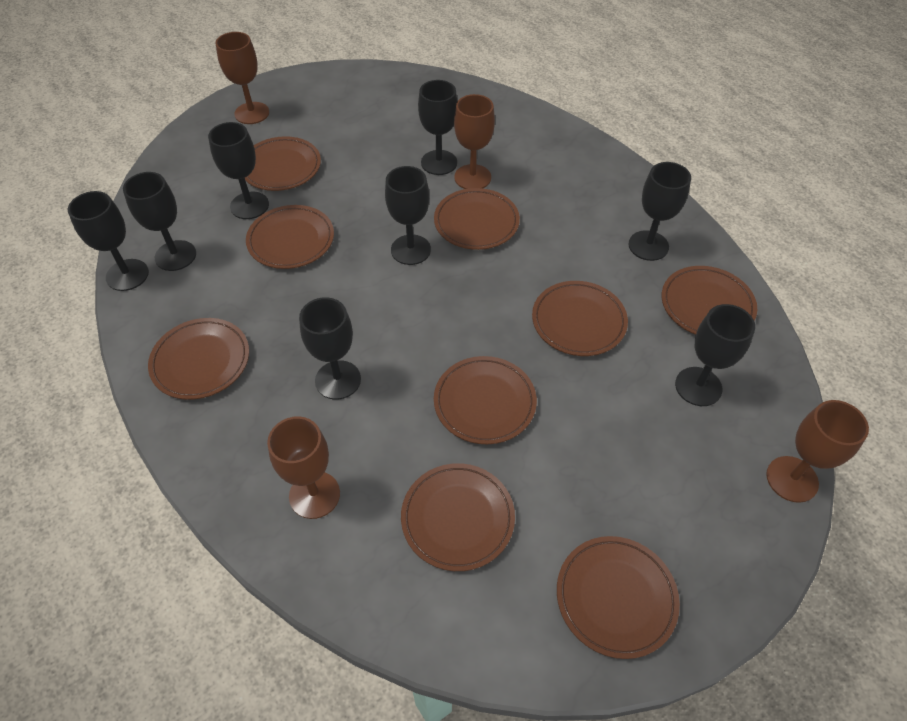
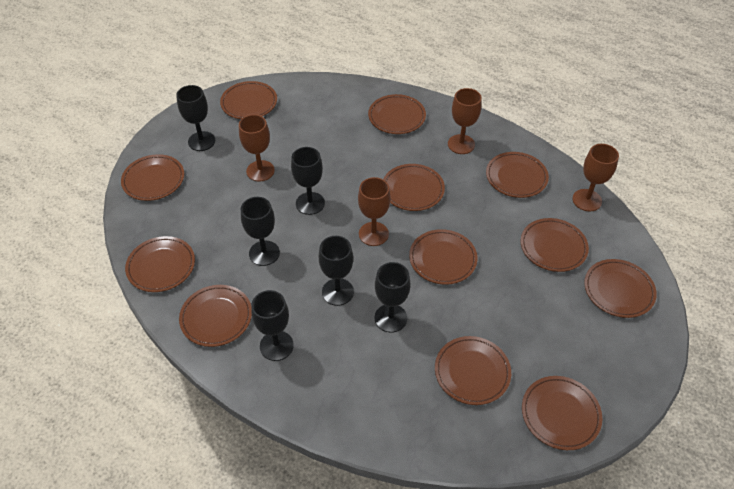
black goblet: [68,191,149,291] [123,172,196,271] [208,122,269,219] [299,297,361,400] [385,166,431,265] [418,80,458,175] [628,162,691,261] [675,304,755,406] = 8 -> [176,85,215,151] [241,197,280,266] [251,290,294,361] [291,147,325,215] [319,236,354,306] [375,262,411,333] = 6
brown plate: [148,318,249,400] [245,136,321,191] [246,205,334,269] [401,463,515,571] [434,188,520,250] [434,356,537,444] [532,281,628,356] [557,536,680,659] [662,266,757,335] = 9 -> [121,154,184,201] [125,236,195,292] [179,285,252,347] [220,81,277,119] [368,94,426,134] [383,164,445,211] [409,229,478,285] [435,336,511,405] [486,152,549,198] [521,218,589,272] [522,376,602,450] [584,259,657,318] = 12

